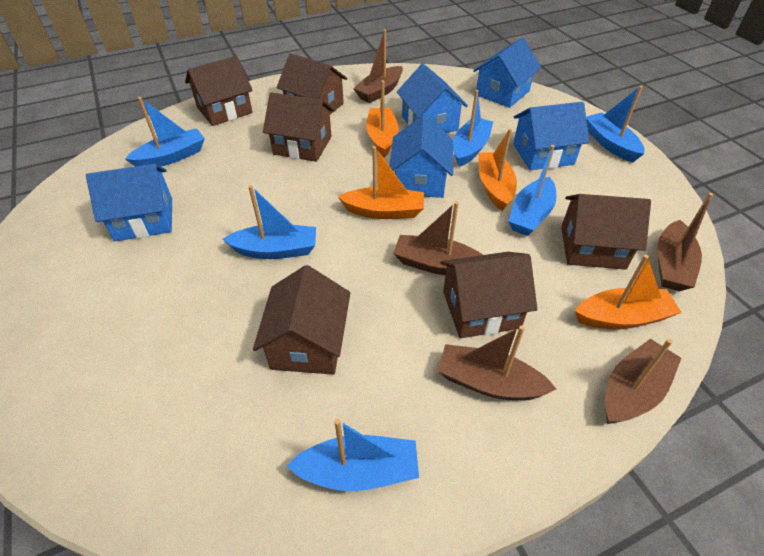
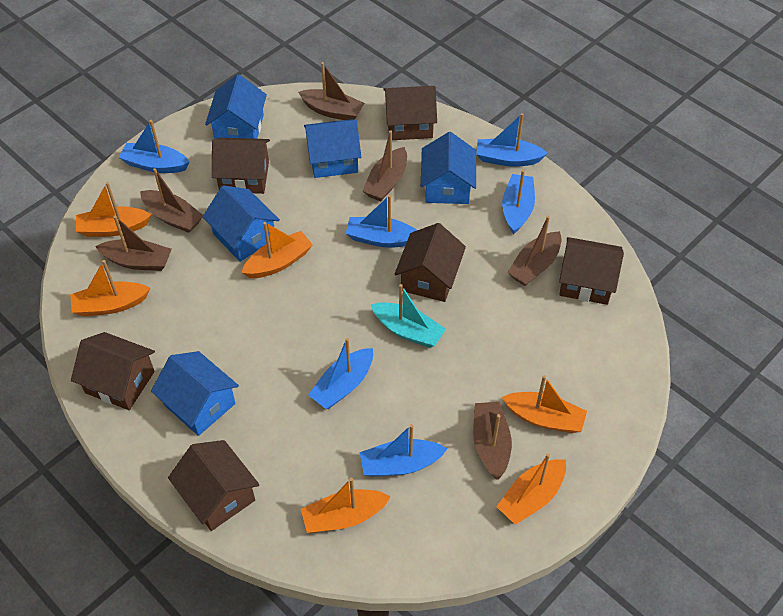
brown boat: [353,29,403,103] [393,201,483,275] [437,325,556,400] [605,339,681,424] [657,193,713,291] = 5 -> [95,216,172,271] [140,168,203,233] [298,62,364,120] [363,130,407,201] [473,402,512,480] [507,216,562,286] = 6
orange boat: [338,146,424,219] [366,80,399,158] [478,128,517,211] [575,255,682,329] = 4 -> [70,260,150,316] [76,182,152,237] [241,222,313,278] [301,478,391,533] [496,453,566,525] [502,375,587,433] = 6
turquoise boat: none = 0 -> [371,284,446,348] = 1

